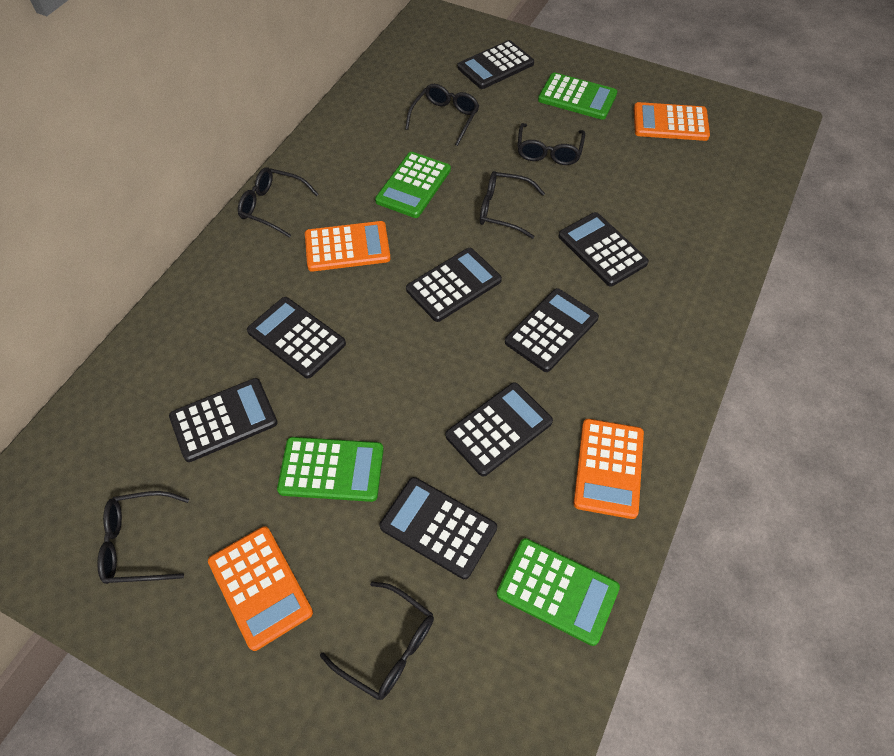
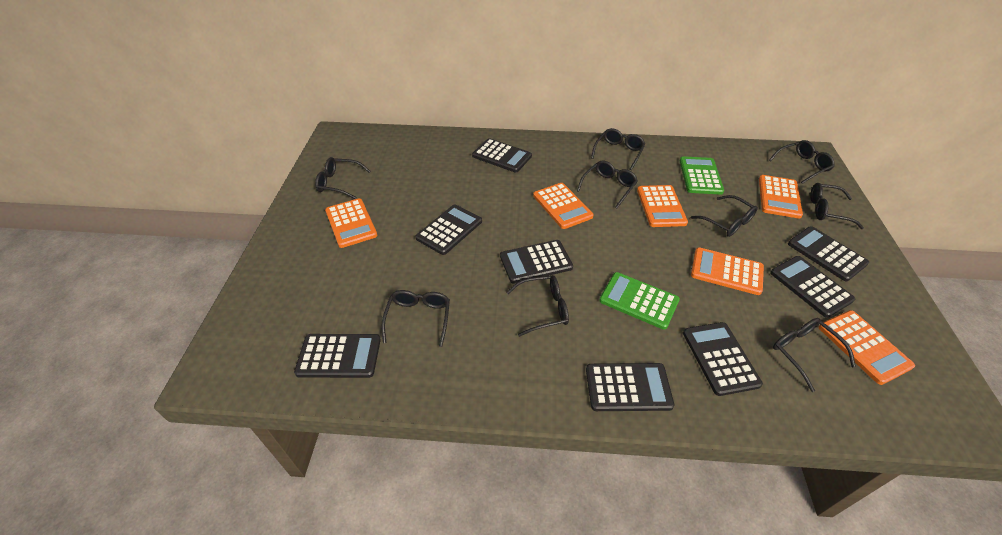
black glasses: [97,491,189,584] [238,167,318,238] [320,582,434,700] [405,84,479,146] [480,171,545,239] [517,123,585,165] = 6 -> [315,157,370,199] [381,290,450,347] [507,275,569,337] [577,161,638,208] [591,128,645,170] [691,195,758,237] [769,140,835,184] [773,318,856,392] [810,183,864,229] = 9
green calculator: [277,437,384,502] [375,152,451,218] [497,538,620,646] [538,72,617,120] = 4 -> [599,272,680,330] [680,156,724,195] = 2
orange calculator: [208,526,313,651] [305,221,391,272] [574,419,644,519] [634,102,710,141] = 4 -> [325,198,377,248] [533,183,594,229] [637,185,688,227] [691,247,764,295] [759,175,803,219] [819,310,915,385] = 6

